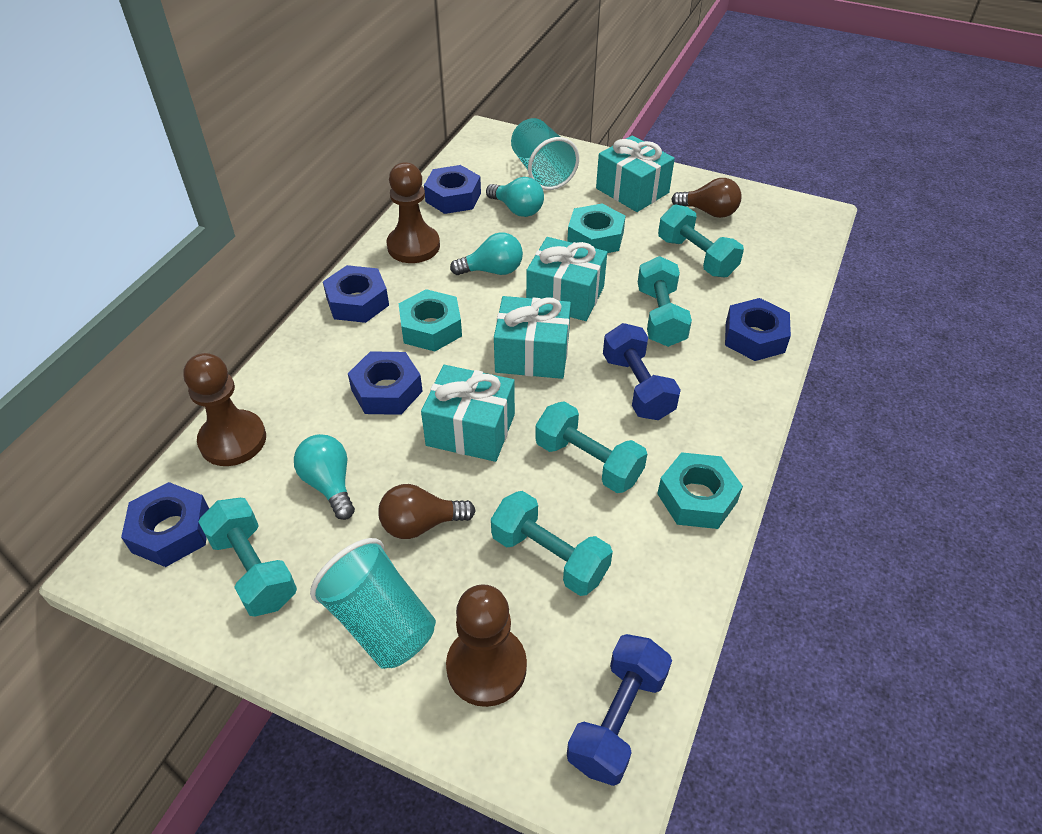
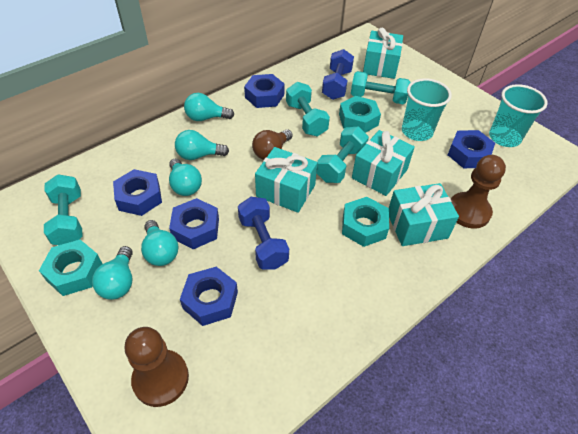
brown light bulb: [378,484,476,539] [671,178,742,218] = 2 -> [252,129,292,160] = 1
brown pawn: [183,353,266,466] [386,162,440,263] [446,584,527,707] = 3 -> [125,327,189,407] [451,155,506,229] = 2
turquoise dumbbell: [198,498,297,617] [491,491,613,596] [535,401,647,493] [638,256,692,347] [658,205,744,277] = 5 -> [44,174,83,245] [286,82,330,136] [317,127,369,183] [351,71,411,104] = 4
turquoise light bulb: [294,434,355,520] [450,232,523,275] [486,177,544,217] = 3 -> [92,246,133,300] [141,220,178,266] [169,159,202,196] [175,130,229,160] [184,93,234,121] = 5

